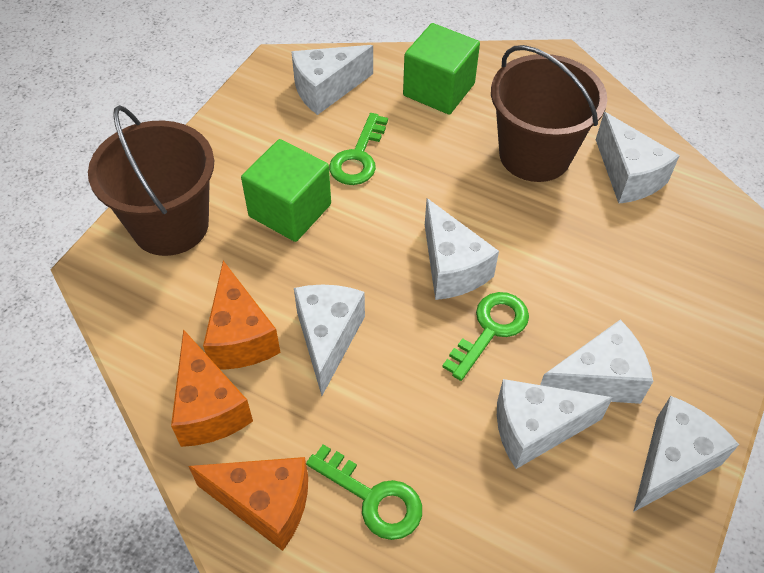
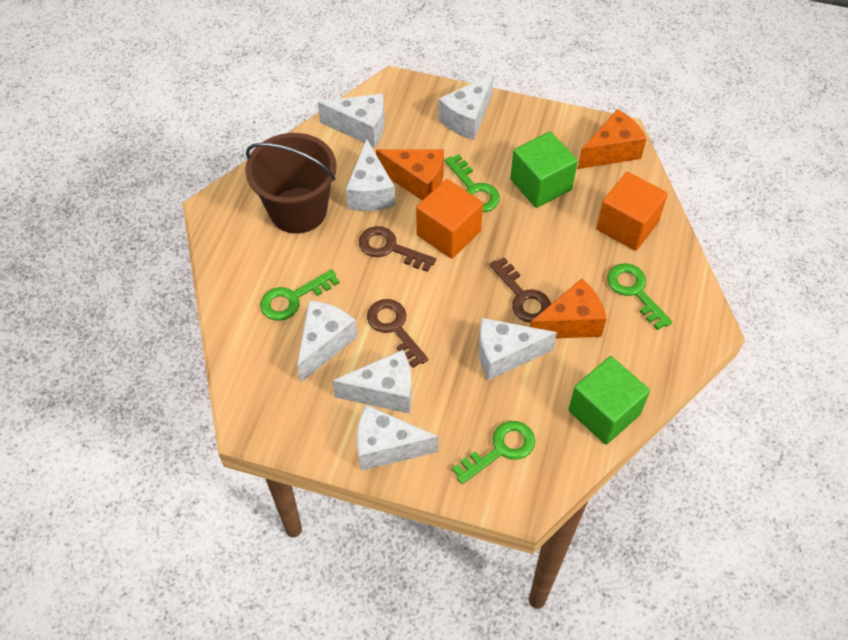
brown bucket: [88,105,214,256] [491,45,607,182] = 2 -> [245,133,337,234] = 1
brown key: none = 0 -> [359,226,436,272] [367,299,428,368] [490,257,551,323] = 3
green key: [306,444,422,540] [329,113,388,185] [442,292,529,381] = 3 -> [260,269,340,321] [445,154,500,212] [452,421,535,484] [607,263,672,330] = 4
orange cube: none = 0 -> [416,179,483,259] [596,172,668,251] = 2

